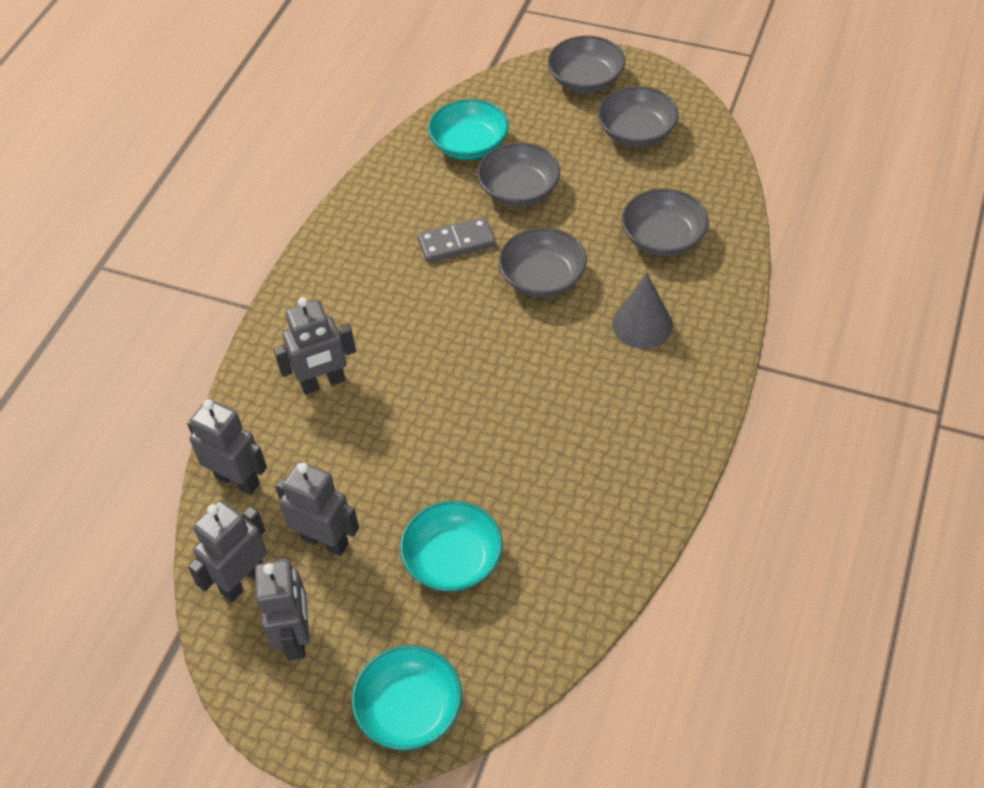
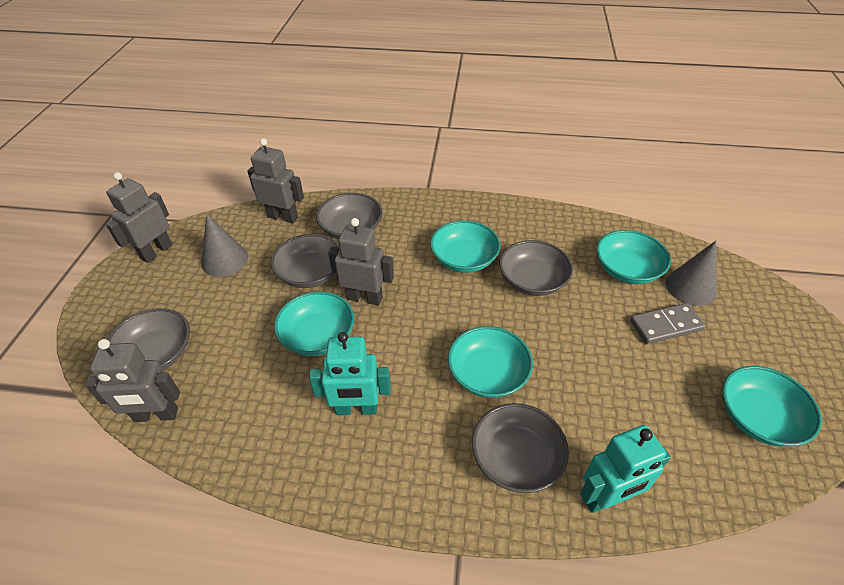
grey cone: [612,272,673,349] = 1 -> [201,214,248,277] [666,241,717,306] = 2
grey robot: [187,399,267,495] [188,500,267,602] [255,558,309,660] [273,297,356,394] [275,461,359,556] = 5 -> [85,339,180,422] [106,172,173,263] [247,138,304,223] [328,218,394,306] = 4
turquoise bowl: [352,645,462,750] [400,500,503,591] [428,99,509,160] = 3 -> [274,291,354,356] [430,220,501,273] [448,326,533,398] [596,230,671,284] [722,366,822,446] = 5
turquoise robot: none = 0 -> [309,332,390,415] [580,425,671,513] = 2

